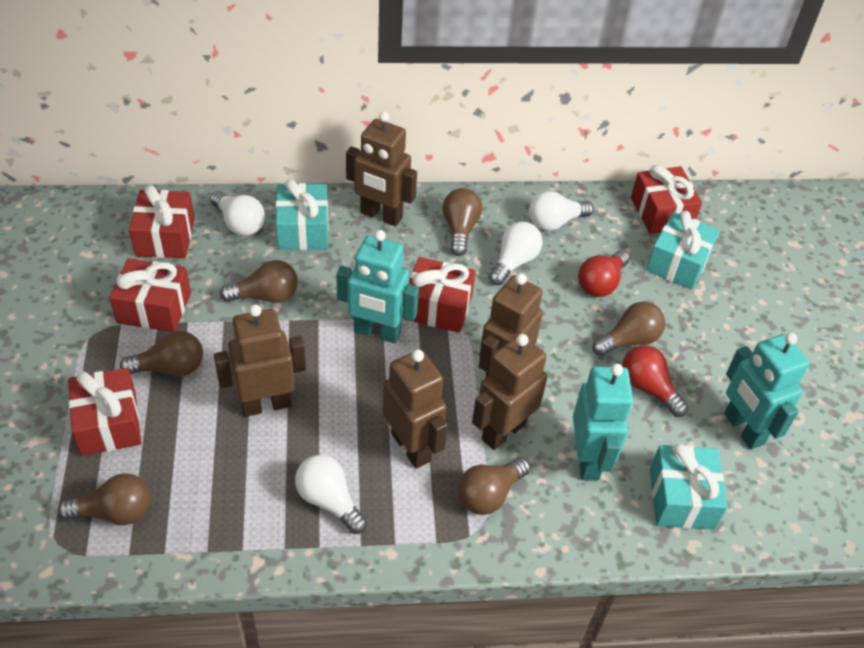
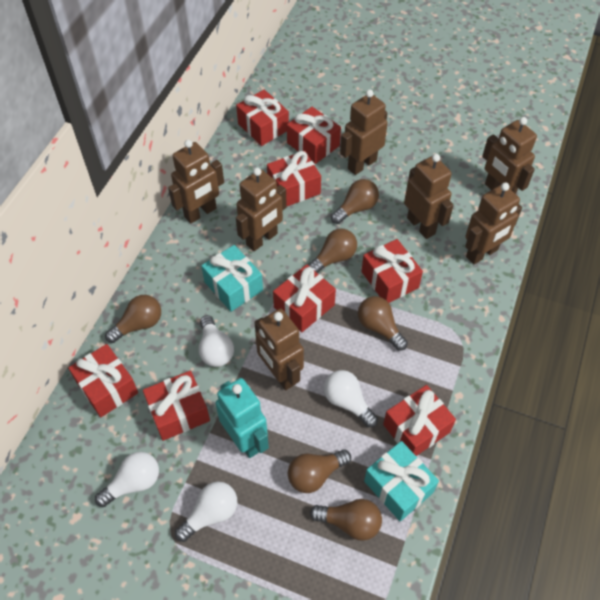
brown robot: [214,304,306,417] [346,111,417,226] [382,349,448,469] [472,334,547,450] [478,273,543,378] = 5 -> [168,140,224,224] [236,168,287,251] [254,309,304,390] [340,89,388,175] [404,154,454,239] [465,183,522,264] [482,117,537,194] = 7
red gift: [68,368,141,456] [109,258,191,332] [129,185,195,258] [405,257,476,333] [631,165,702,234] = 5 -> [68,344,138,417] [143,371,210,441] [236,90,289,146] [267,151,321,206] [273,264,336,332] [287,107,341,164] [361,239,423,303] [383,385,456,456] = 8
red light bulb: [578,250,630,297] [622,345,688,417] = 2 -> none = 0
turquoise gift: [275,179,329,250] [646,211,720,290] [650,443,727,530] = 3 -> [201,245,263,312] [364,441,439,521] = 2
turquoise robot: [336,230,419,344] [573,364,633,480] [724,333,810,450] = 3 -> [216,378,269,458] = 1

